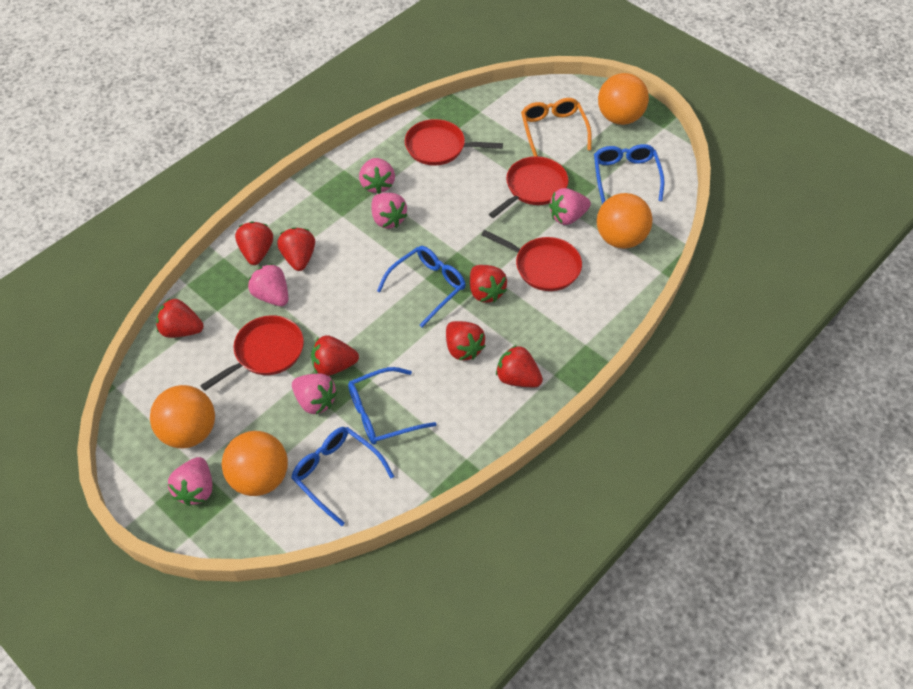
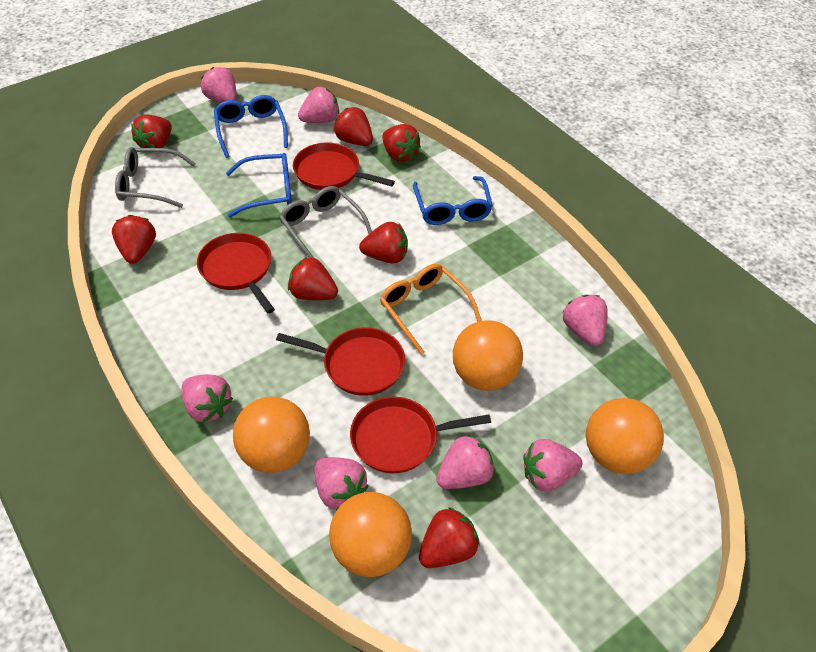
blue glasses: [291,427,394,526] [348,367,436,445] [377,246,466,327] [594,144,664,204] = 4 -> [214,95,288,158] [226,153,292,217] [413,176,493,225] = 3
grey glasses: none = 0 -> [115,147,196,208] [279,186,372,258] = 2
pink strawberry: [168,457,212,506] [248,264,288,306] [292,374,337,414] [359,158,395,194] [371,193,407,228] [549,188,591,225] = 6 -> [182,374,233,422] [201,67,237,103] [298,87,339,123] [314,457,368,511] [436,434,495,489] [523,439,583,491] [562,295,608,346] = 7

